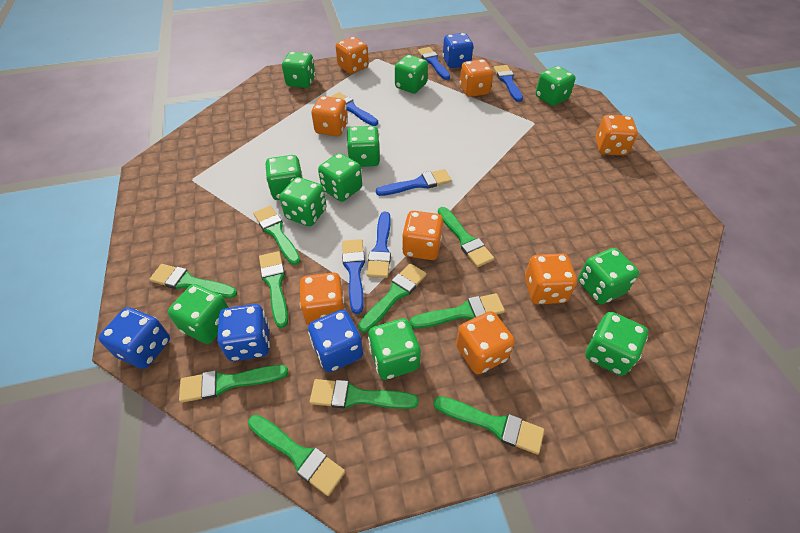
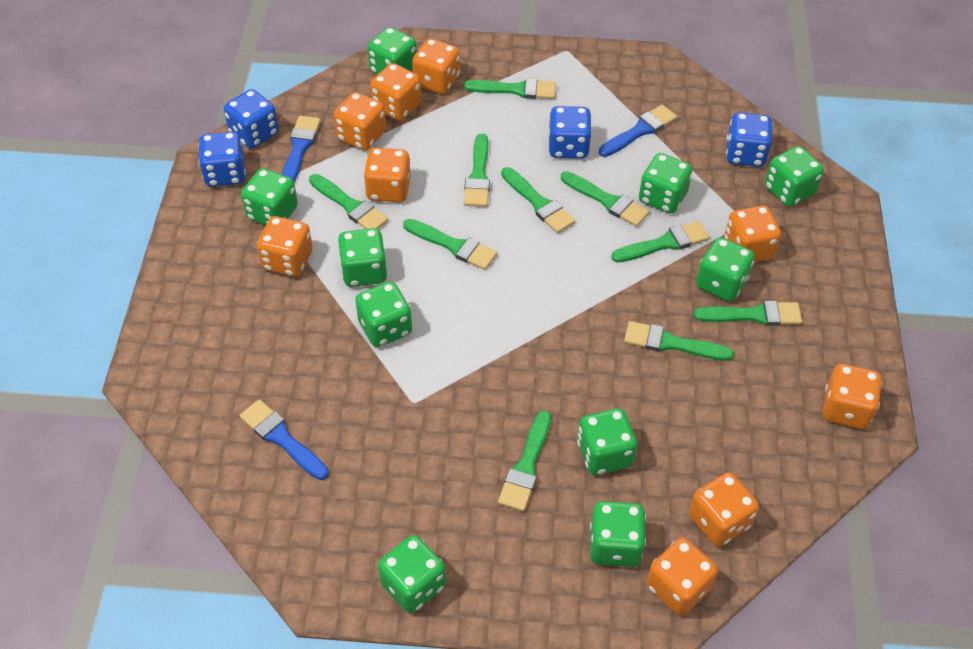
blue brush: [330,92,378,126] [342,239,365,314] [367,212,391,278] [376,169,451,196] [418,47,450,80] [494,65,523,102] = 6 -> [240,399,329,480] [282,116,321,182] [599,105,677,157] = 3
green dice: [168,284,229,344] [265,155,303,200] [280,177,327,226] [282,52,315,88] [318,153,362,202] [347,126,380,167] [368,318,421,380] [395,55,428,93] [536,66,576,106] [578,248,639,304] [585,312,648,376] = 11 -> [241,168,298,225] [338,228,387,287] [355,282,412,347] [367,27,417,75] [378,535,446,613] [577,408,637,475] [590,501,646,567] [639,153,693,214] [696,237,755,302] [765,146,824,207] = 10
orange dice: [300,273,345,326] [311,96,348,137] [336,37,369,74] [402,211,443,260] [456,311,515,374] [460,59,493,97] [525,253,577,304] [595,115,638,156] = 8 -> [257,216,313,277] [334,92,386,151] [363,148,410,203] [370,63,421,121] [412,38,460,94] [646,538,718,616] [689,472,759,547] [725,205,781,262] [823,364,882,429] = 9

